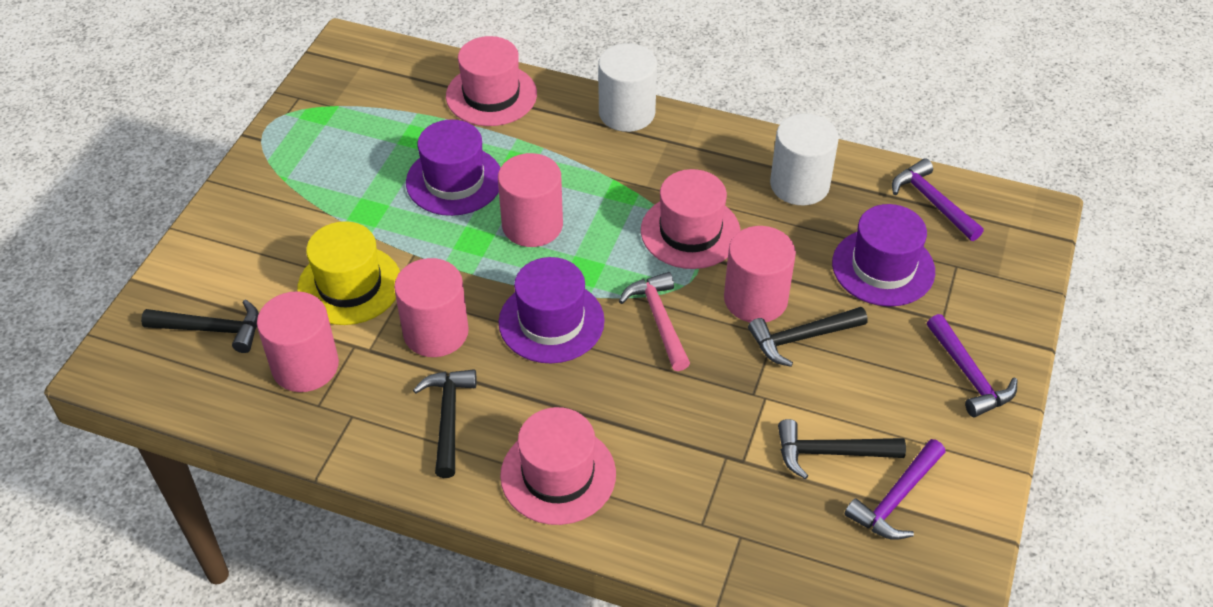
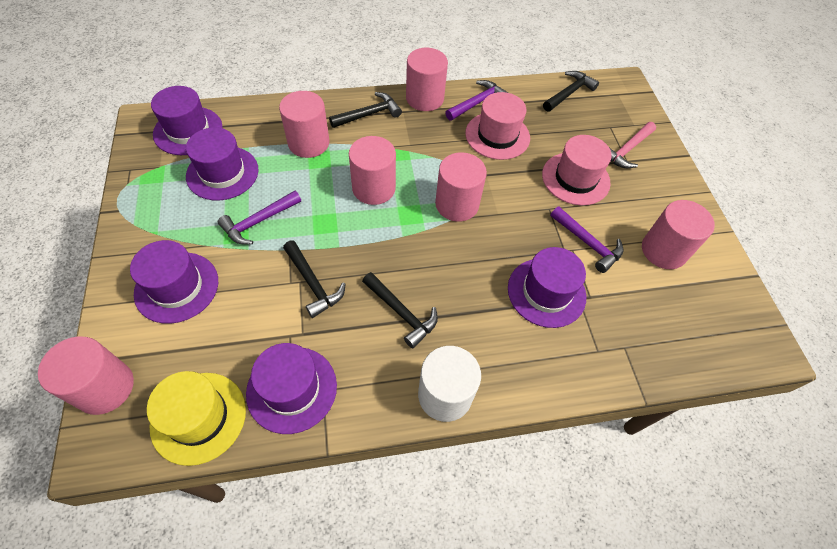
pink cylinder: [257,291,339,392] [394,258,469,357] [498,153,563,247] [724,226,796,322] = 4 -> [38,336,134,415] [279,91,329,158] [349,136,396,205] [406,48,448,111] [435,152,487,222] [642,200,715,269] = 6
pink hat: [446,36,537,126] [500,407,616,525] [641,169,741,269] = 3 -> [465,92,530,160] [542,135,612,205] = 2
purple hat: [406,119,500,216] [499,257,605,363] [832,204,935,306] = 3 -> [130,240,218,324] [151,86,223,155] [186,127,259,201] [246,343,337,434] [508,247,586,328] = 5
white cylinder: [598,43,657,132] [770,114,839,205] = 2 -> [418,346,481,422] = 1

